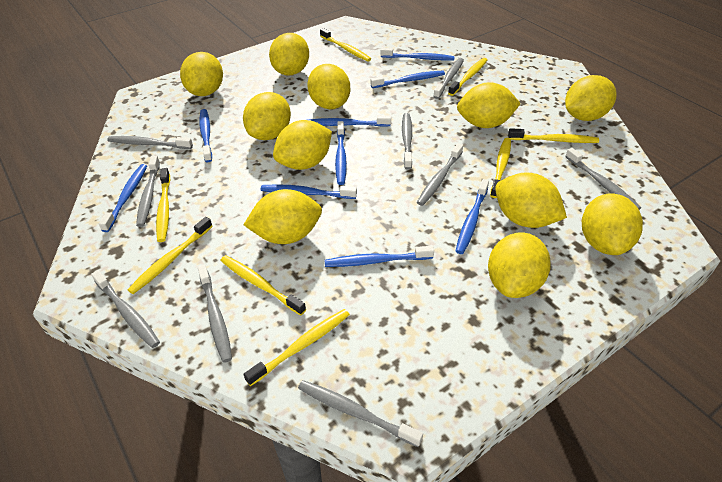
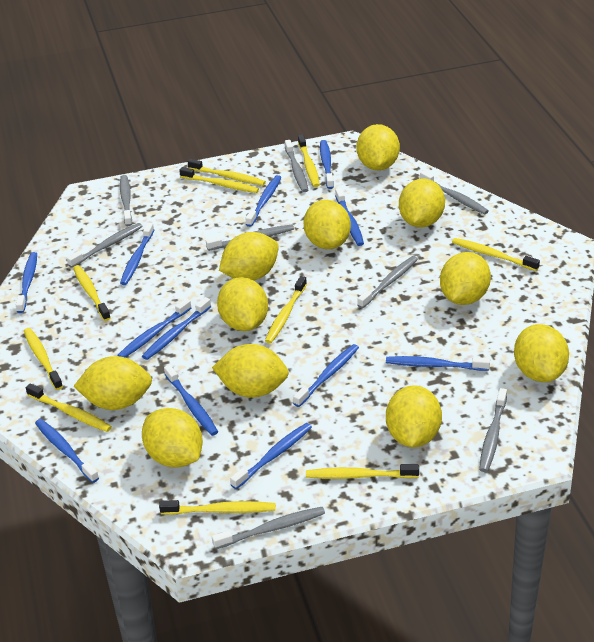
blue toothbrush: [99,164,147,232] [199,109,212,162] [260,184,357,199] [308,115,391,127] [325,246,434,267] [335,121,347,185] [371,71,445,88] [381,48,455,60] [456,179,489,254] = 9 -> [16,252,37,313] [35,419,99,483] [117,299,191,357] [120,223,154,285] [142,297,211,360] [164,365,218,436] [230,423,312,489] [245,175,281,227] [293,344,359,407] [320,140,334,189] [335,188,364,246] [386,356,490,371] = 12
grey toothbrush: [91,270,160,348] [107,136,193,149] [136,155,160,227] [198,264,232,363] [298,380,423,447] [402,113,412,169] [417,143,463,206] [433,58,464,99] [565,148,641,210] = 9 -> [67,223,143,268] [120,175,132,226] [206,225,294,251] [212,507,325,549] [285,140,308,192] [357,256,418,308] [420,171,489,215] [479,388,507,472] = 8
yellow toothbrush: [127,217,213,294] [156,168,170,242] [220,255,306,316] [243,309,350,386] [320,28,371,62] [448,58,487,96] [490,138,511,198] [508,128,599,143] = 8 -> [24,328,63,390] [26,383,112,432] [73,265,111,321] [159,500,276,515] [179,167,259,193] [188,159,266,186] [265,276,307,344] [298,135,320,187] [306,464,419,479] [452,238,540,271] = 10

